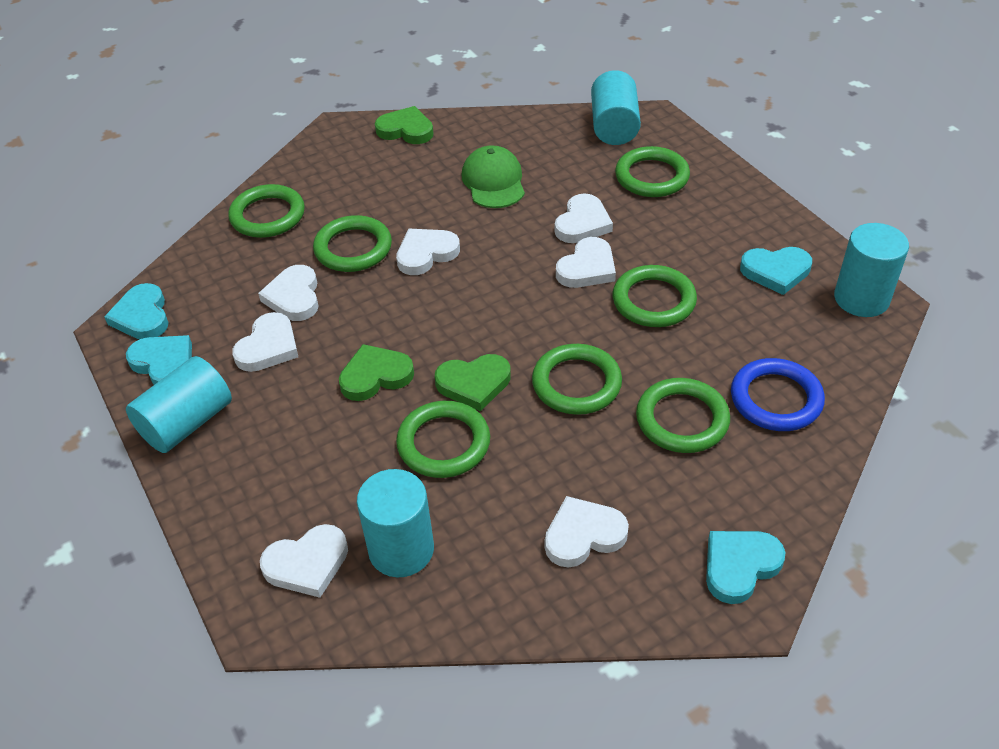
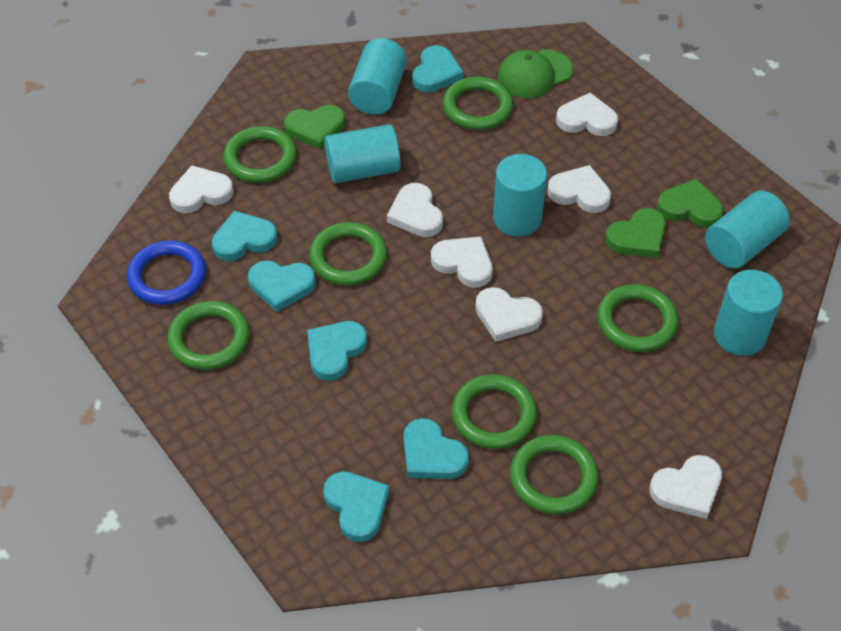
turquoise cylinder: [126,356,232,453] [357,469,434,577] [591,70,641,145] [834,223,909,317] = 4 -> [325,124,401,183] [348,38,407,115] [493,154,547,237] [705,191,790,269] [714,270,783,356] = 5
turquoise heart: [104,283,169,339] [126,335,192,385] [706,531,786,604] [740,247,812,295] = 4 -> [212,211,278,261] [248,260,316,312] [307,321,367,381] [323,471,390,542] [404,418,469,479] [412,45,463,92] = 6

